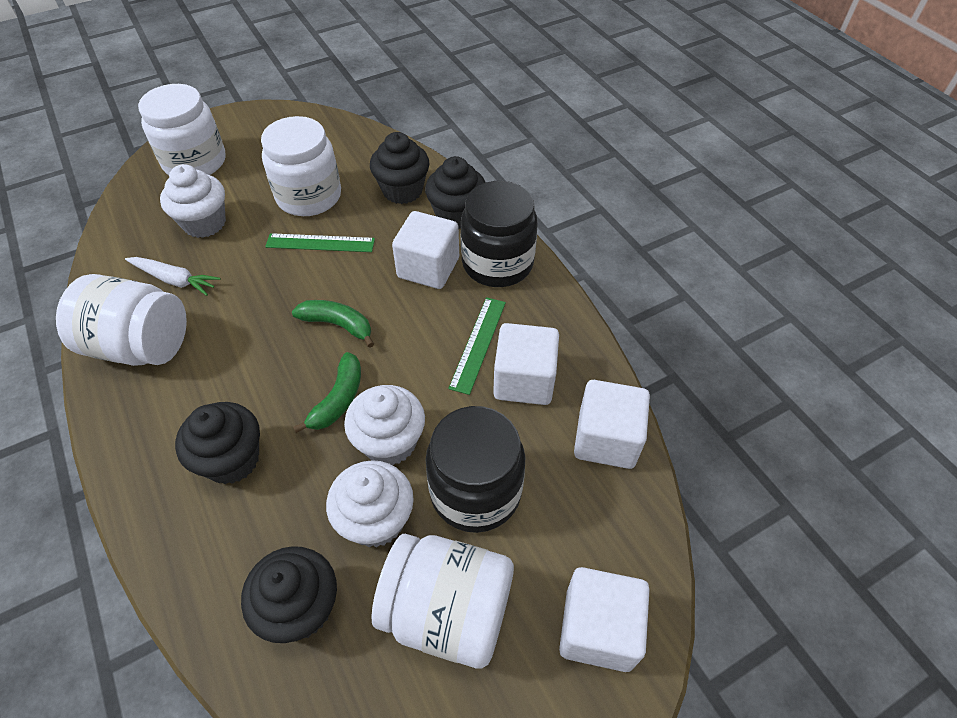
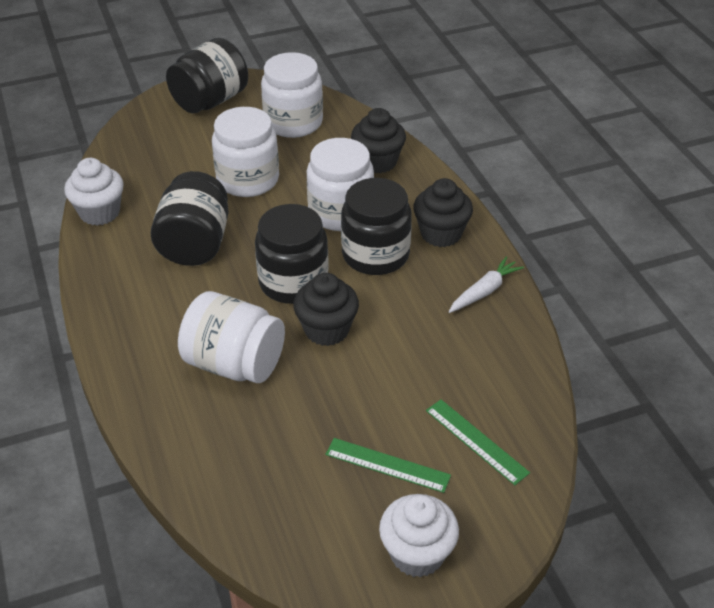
black cupcake: [175,402,260,484] [241,546,337,643] [370,132,429,204] [425,156,486,229] = 4 -> [293,273,359,346] [351,108,406,173] [413,178,473,247] = 3
black jar: [425,406,526,533] [461,181,538,287] = 2 -> [151,171,228,266] [166,38,248,113] [255,204,329,304] [341,178,412,275] = 4
green banana: [292,300,374,348] [293,352,361,433] = 2 -> none = 0
white cube: [392,211,459,289] [493,323,559,405] [559,567,650,672] [574,380,650,469] = 4 -> none = 0
white cupcake: [160,164,226,238] [326,460,414,547] [344,385,425,465] = 3 -> [64,158,124,226] [379,494,459,578] = 2

